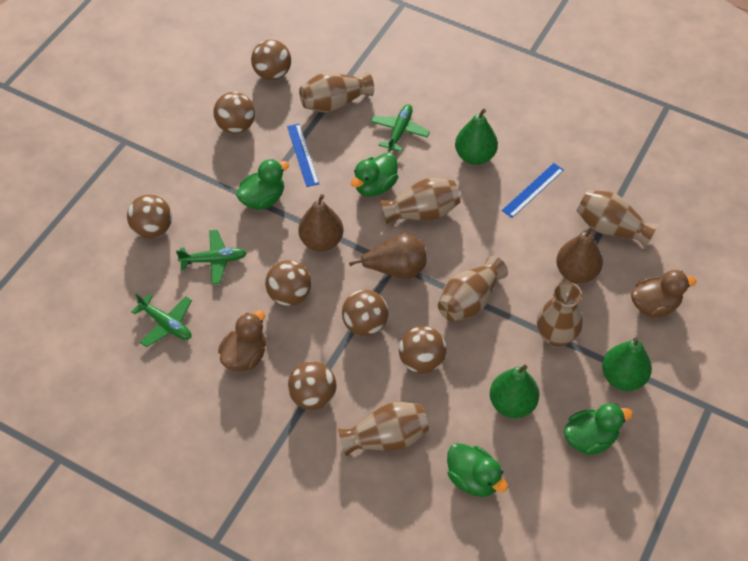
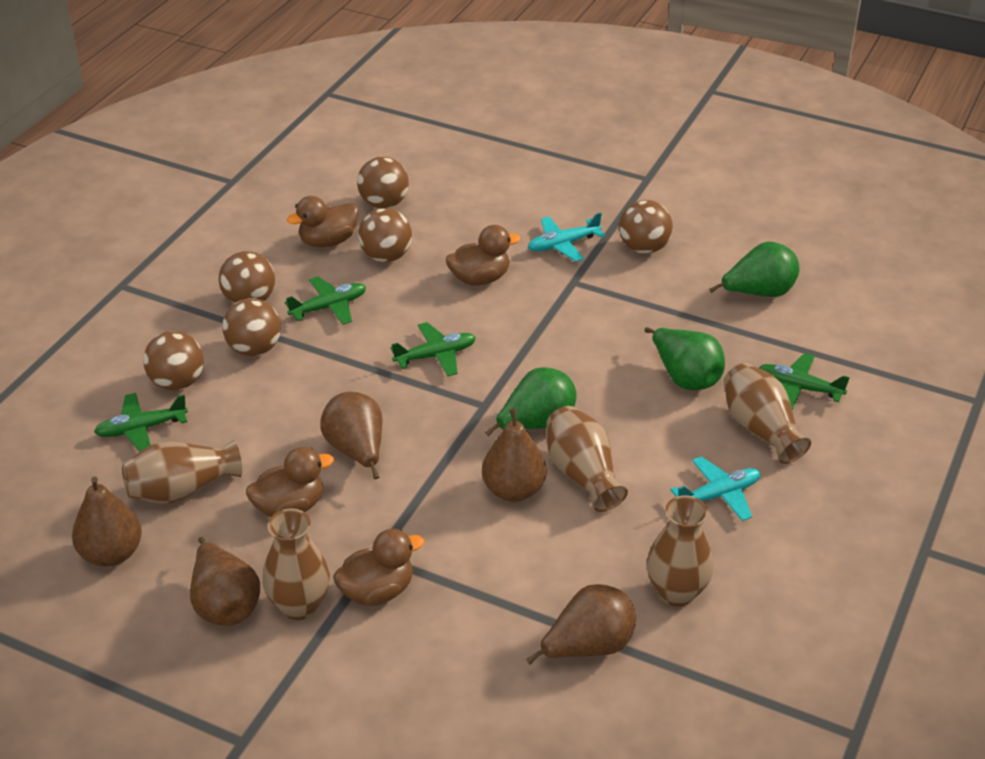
blue ruler: [287,124,319,187] [502,163,564,218] = 2 -> none = 0
brown ball: [127,194,172,239] [213,92,255,134] [251,39,291,80] [265,260,311,306] [288,361,336,410] [342,289,389,336] [399,326,446,374] = 7 -> [143,331,204,390] [219,251,275,304] [222,298,281,356] [357,157,409,208] [358,208,412,262] [619,200,673,254] = 6
brown duck: [218,310,266,371] [631,270,696,318] = 2 -> [246,447,334,517] [287,196,359,248] [333,529,425,606] [446,225,521,286] = 4
brown pear: [298,194,343,251] [349,233,427,279] [556,226,603,283] = 3 -> [72,477,142,567] [190,537,260,626] [320,392,383,479] [482,408,547,502] [526,584,636,665] = 5
brown vase: [299,72,374,112] [338,402,429,457] [380,178,460,225] [438,255,508,322] [537,281,583,348] [576,190,658,248] = 6 -> [122,440,242,504] [262,509,330,620] [547,406,628,512] [647,495,714,607] [724,363,811,464] = 5
green duck: [236,159,289,210] [351,152,398,197] [447,443,508,497] [564,403,633,455] = 4 -> none = 0
green plane: [131,293,192,347] [176,230,246,284] [371,104,430,152] = 3 -> [94,393,188,452] [285,276,366,325] [390,322,476,376] [759,353,850,410] = 4
turquoise plane: none = 0 -> [528,213,605,262] [671,456,760,521] = 2

